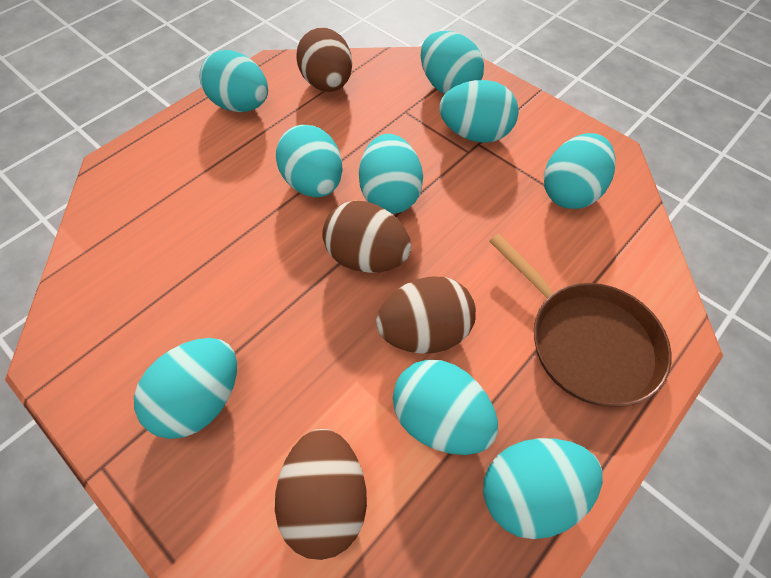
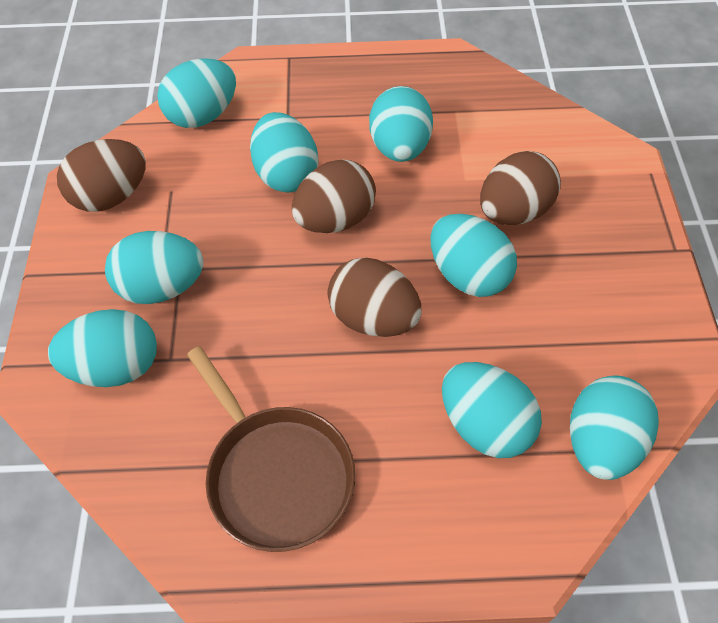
turquoise egg: [134,338,237,439] [199,50,268,112] [276,125,342,197] [359,134,423,214] [393,360,498,455] [421,31,484,94] [439,80,519,143] [483,438,603,539] [544,133,616,209] = 9 -> [48,309,157,387] [105,231,204,304] [157,58,236,128] [250,112,318,192] [369,86,433,162] [430,214,517,297] [442,362,542,458] [570,375,659,480] = 8

